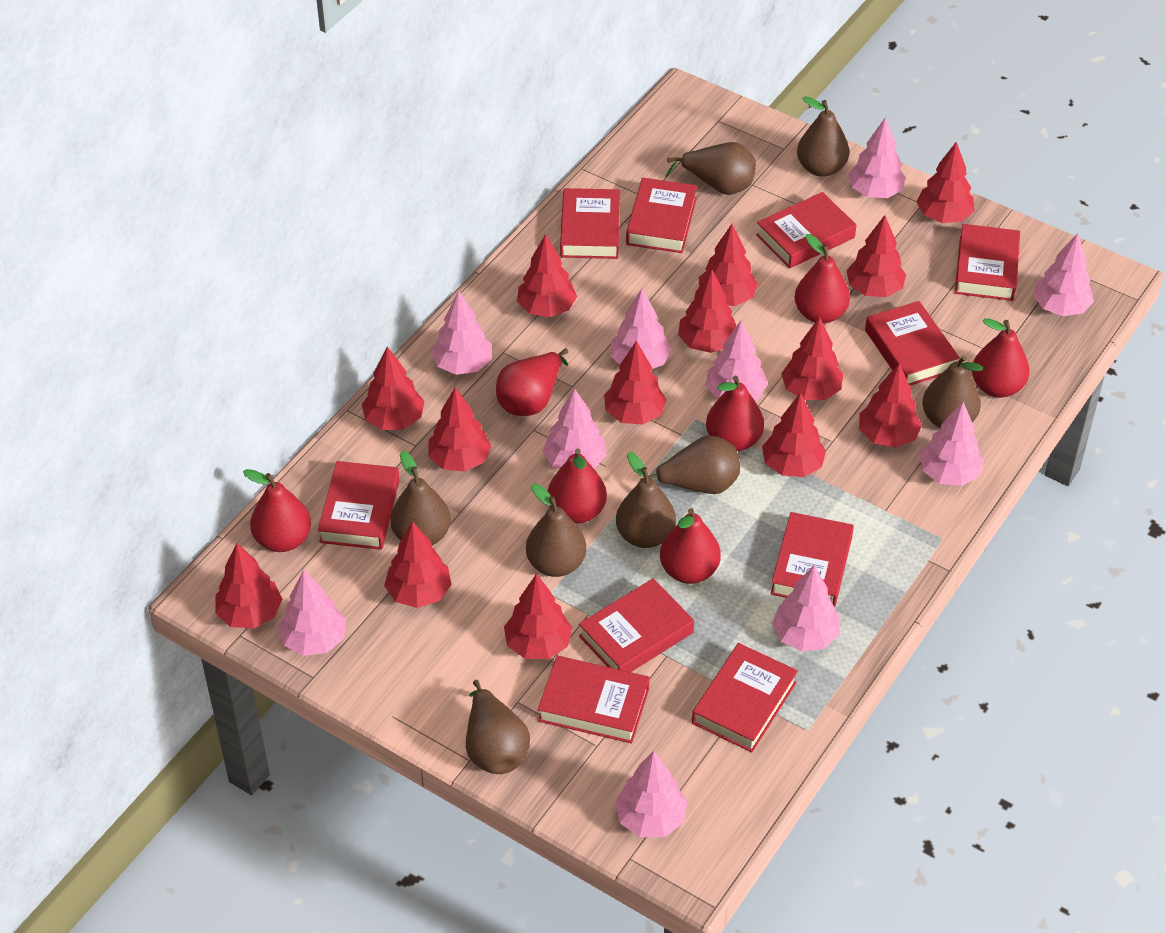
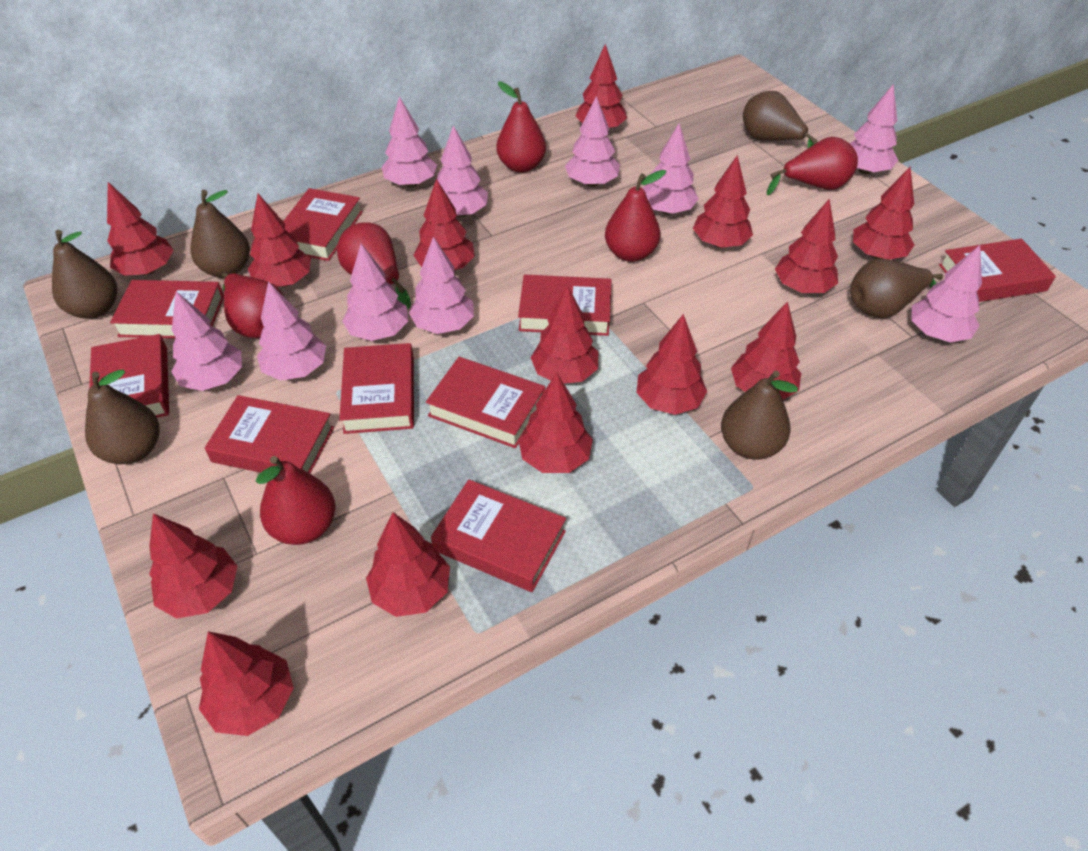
brown pear: [390,451,451,545] [466,680,530,774] [526,484,586,577] [616,452,676,548] [640,435,740,494] [665,142,756,195] [797,96,849,177] [922,355,983,428] = 8 -> [52,230,117,319] [85,370,159,464] [191,190,250,278] [721,371,798,460] [743,91,818,148] [850,259,943,318] = 6
red book: [318,461,400,550] [538,656,650,743] [560,188,620,259] [579,578,694,672] [626,178,697,253] [692,643,798,752] [756,192,856,269] [771,512,854,607] [865,301,960,386] [955,224,1020,301] = 10 -> [89,334,169,418] [110,280,224,339] [205,395,334,474] [283,188,363,261] [339,343,414,434] [426,357,545,448] [431,479,566,592] [518,275,612,336] [939,239,1056,302] = 9
red pear: [243,469,311,552] [496,348,568,416] [547,448,607,523] [660,508,721,584] [706,375,764,451] [795,234,850,324] [972,318,1030,398] = 7 -> [222,272,284,338] [256,456,335,545] [337,222,411,309] [496,81,546,173] [605,170,666,262] [767,136,858,195] = 6

